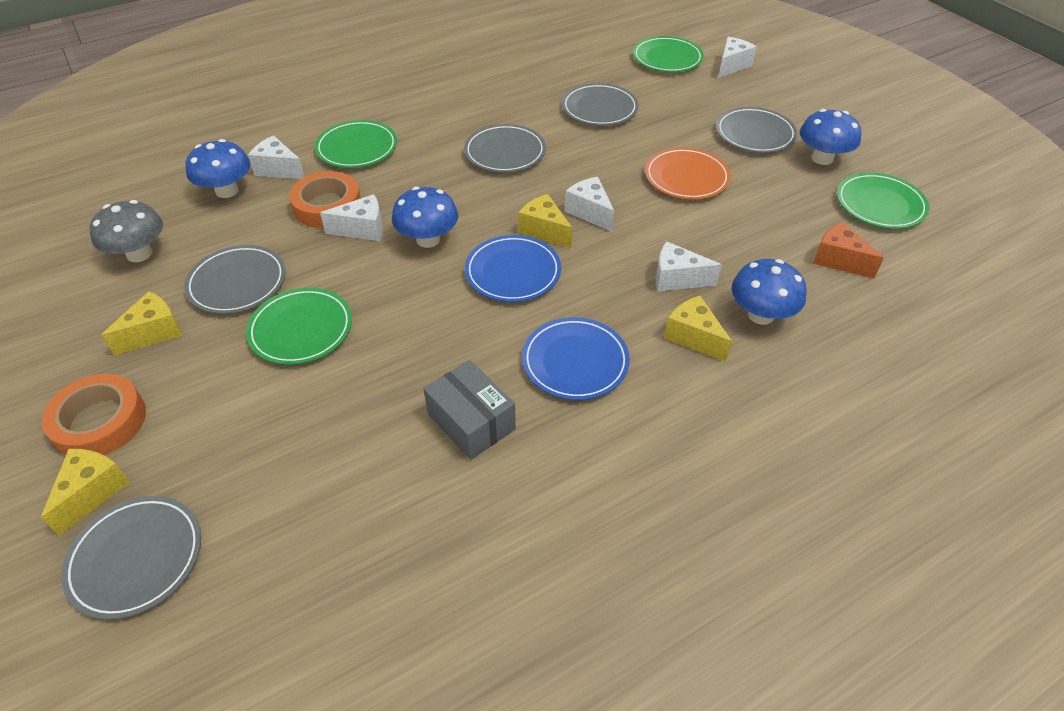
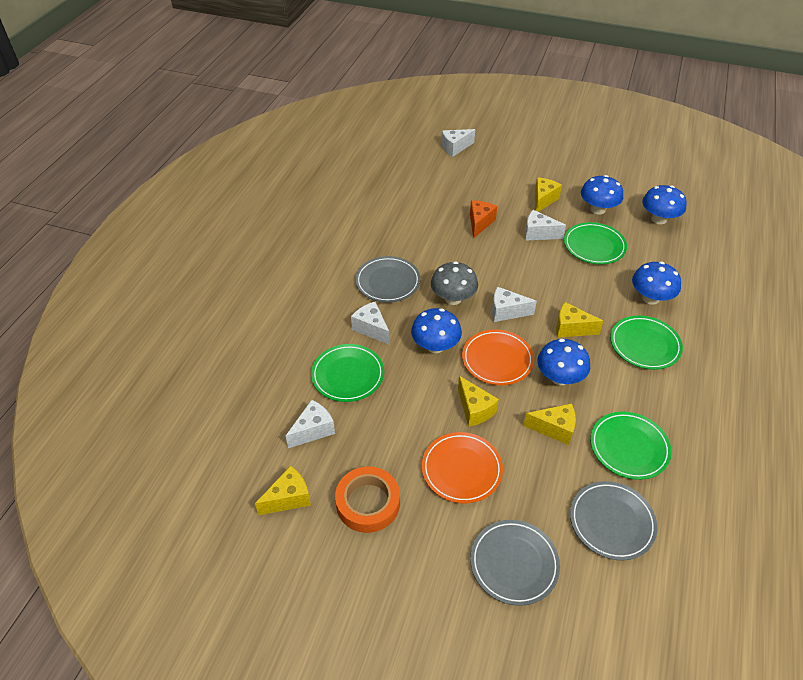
blue mushroom: [185,139,251,198] [392,186,458,248] [731,259,806,325] [800,109,861,165] = 4 -> [411,308,462,353] [537,339,590,385] [581,175,623,214] [632,262,681,305] [642,185,687,224] = 5
blue plate: [465,235,561,302] [522,317,630,400] = 2 -> none = 0
grey box: [424,360,516,460] = 1 -> none = 0
grey plate: [61,496,201,620] [184,245,286,314] [464,124,546,173] [562,83,639,126] [716,107,797,153] = 5 -> [355,256,421,302] [470,520,560,606] [570,481,657,560] = 3
orange plate: [645,147,731,200] = 1 -> [422,432,503,504] [462,329,534,385] = 2
orange tape: [42,374,146,455] [289,171,361,228] = 2 -> [335,467,400,533] = 1
yellow cheese: [41,449,130,535] [101,291,183,356] [518,194,572,248] [664,296,732,362] = 4 -> [255,465,311,515] [458,376,499,427] [523,403,576,445] [535,177,562,212] [556,302,604,338] = 5

